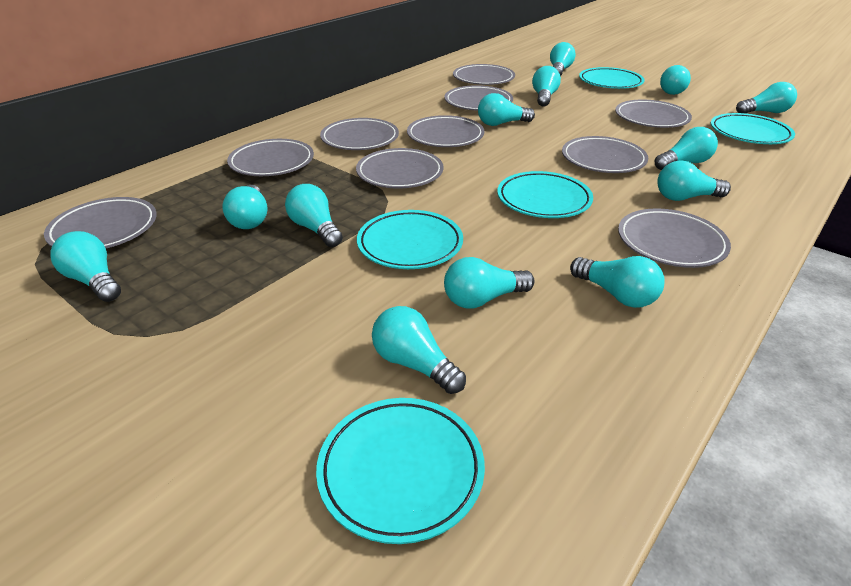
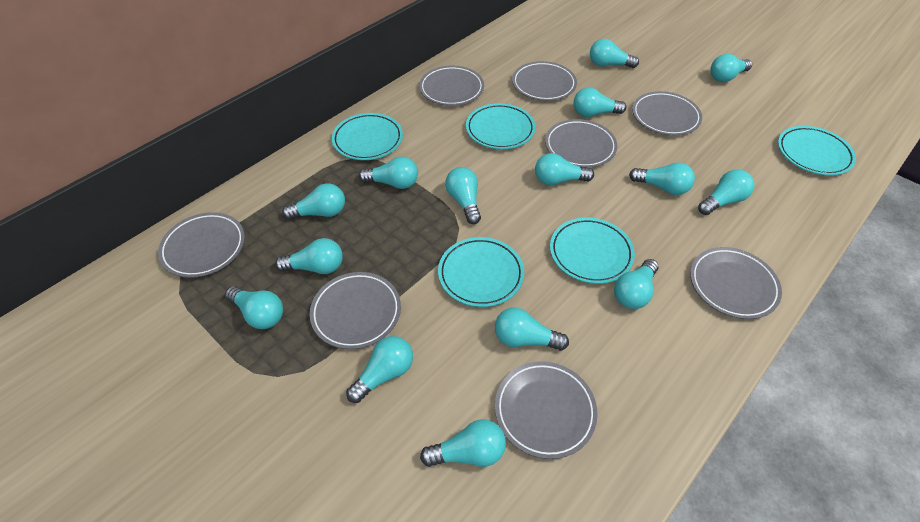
grey plate: [44,197,157,248] [227,139,314,176] [320,118,399,150] [356,148,443,188] [407,115,485,147] [444,85,513,110] [453,64,515,85] [562,136,648,173] [615,100,692,128] [618,208,731,268] = 10 -> [158,212,245,278] [310,272,401,349] [419,66,484,106] [495,361,597,459] [512,61,577,101] [545,119,618,168] [632,91,702,135] [690,247,782,319] = 8
turquoise light bulb: [50,231,121,302] [222,185,268,229] [285,184,343,247] [372,306,466,394] [444,257,534,309] [478,93,535,126] [532,66,561,107] [550,42,576,76] [570,256,664,308] [655,127,718,170] [657,160,731,201] [660,65,691,95] [736,82,797,113] = 13 -> [225,286,283,329] [275,238,343,274] [282,183,345,220] [346,336,413,403] [359,157,418,189] [420,419,506,467] [445,167,481,224] [495,307,569,351] [535,153,594,185] [574,87,626,117] [590,39,639,68] [614,259,659,309] [629,162,695,195] [698,169,755,215] [711,54,752,82] = 15

